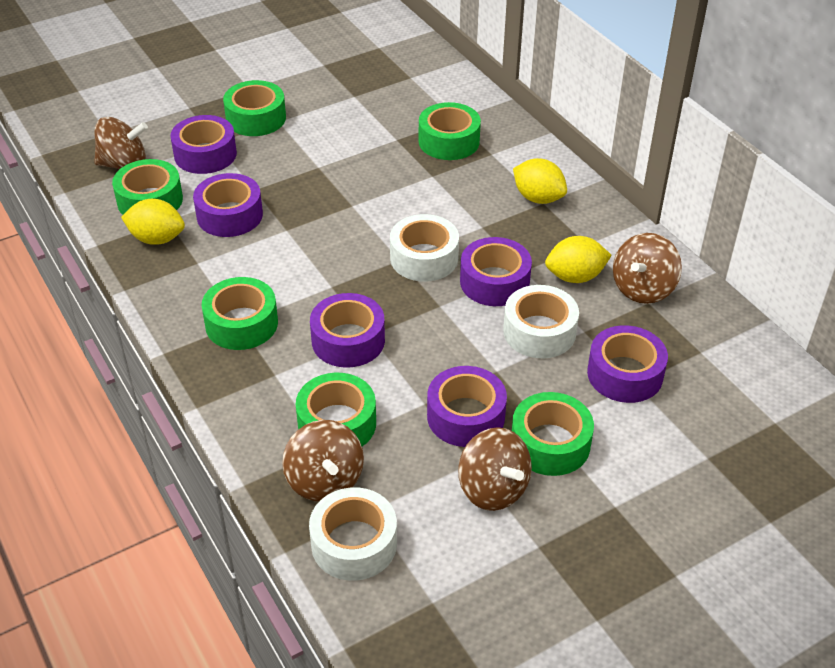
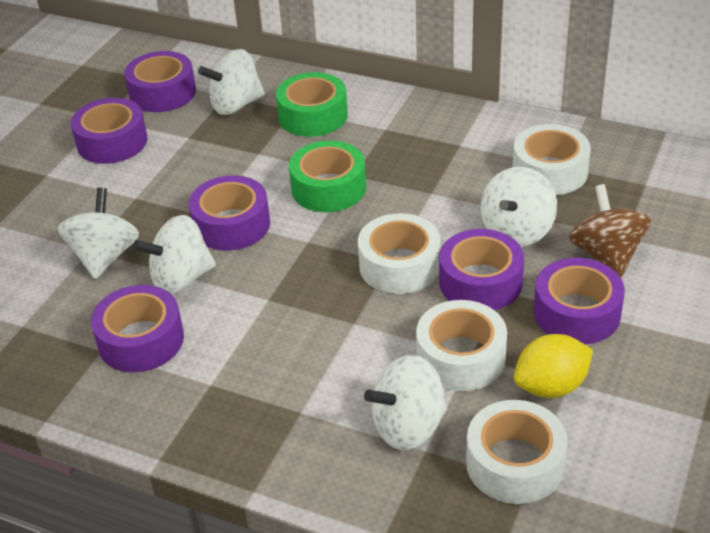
brown spinning top: [94,117,148,169] [282,420,364,501] [458,427,532,511] [613,233,682,304] = 4 -> [569,184,651,278] = 1
green tape: [112,159,183,215] [201,277,278,350] [223,80,286,136] [296,373,376,446] [419,102,481,160] [512,392,594,476] = 6 -> [276,72,348,137] [289,140,366,212] = 2
white spinning top: none = 0 -> [58,188,139,279] [133,215,216,294] [198,49,265,115] [364,355,447,450] [481,167,557,247] = 5
white tape: [309,487,397,581] [390,214,459,282] [503,285,579,358] = 3 -> [358,213,441,294] [416,300,507,391] [466,400,567,504] [513,124,591,195] = 4
yellow lemon: [121,199,185,245] [513,158,567,204] [545,236,612,283] = 3 -> [514,334,593,398] = 1

